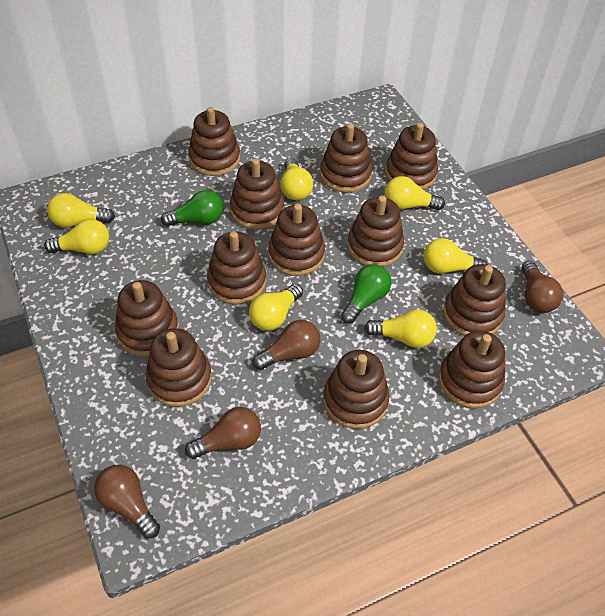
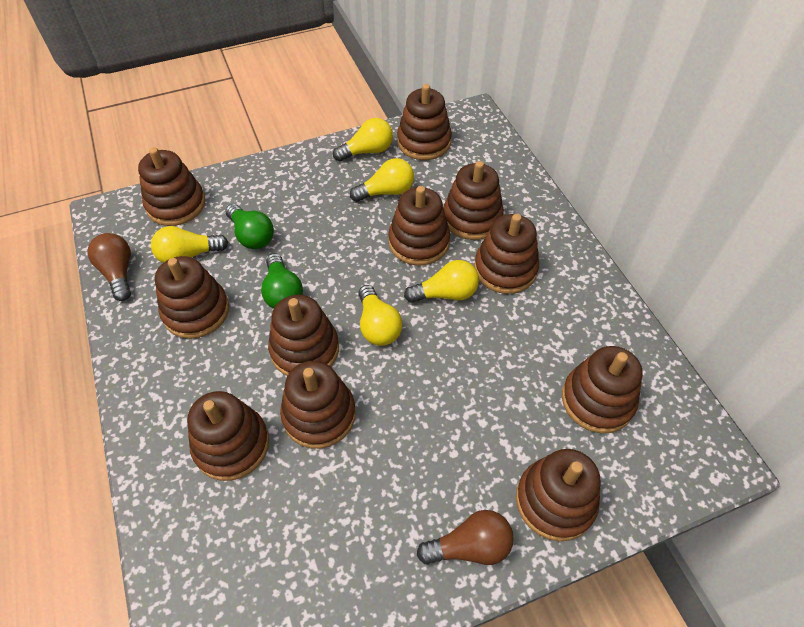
brown light bulb: [94,465,160,538] [185,407,261,459] [252,320,320,370] [522,261,563,313] = 4 -> [88,233,131,301] [417,510,514,565] = 2
brown stacking toy: [115,280,179,356] [146,328,212,407] [189,107,240,176] [207,231,266,305] [230,158,284,229] [268,204,325,276] [320,123,372,193] [323,350,390,429] [347,196,404,267] [385,122,438,190] [439,331,505,409] [443,264,506,336] = 12 -> [138,147,205,226] [155,256,229,339] [187,391,269,481] [268,295,339,376] [280,361,356,449] [388,186,450,266] [397,84,452,160] [444,161,504,240] [474,214,539,294] [516,449,601,541] [562,346,643,433] = 11
yellow light bulb: [44,219,109,254] [47,193,115,228] [249,284,303,331] [280,158,313,200] [364,310,437,348] [385,176,445,210] [424,238,488,274] = 7 -> [151,226,228,263] [333,118,393,162] [350,158,414,202] [358,285,402,346] [404,260,479,303] = 5

